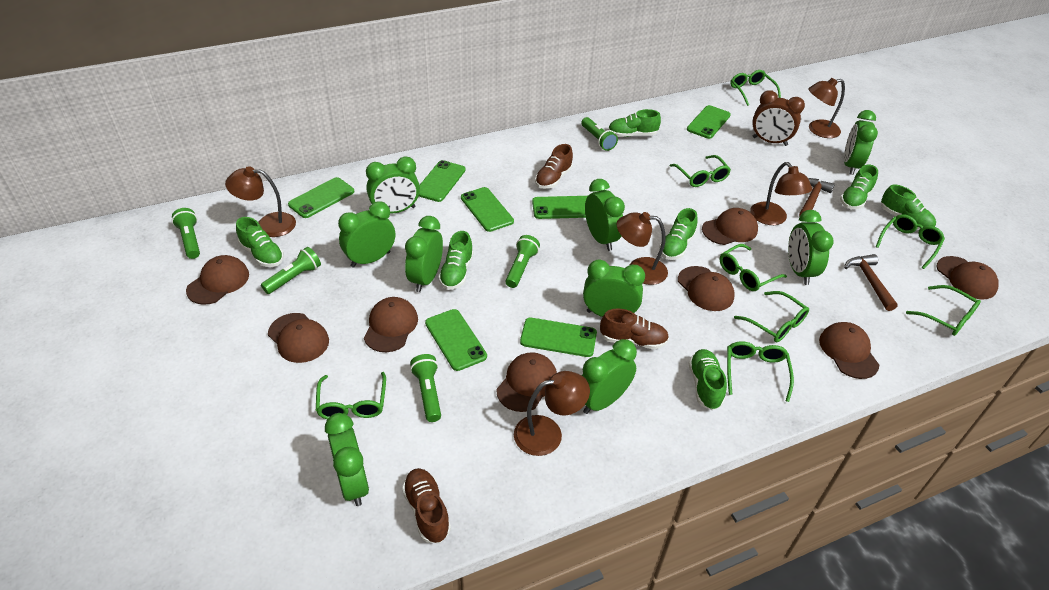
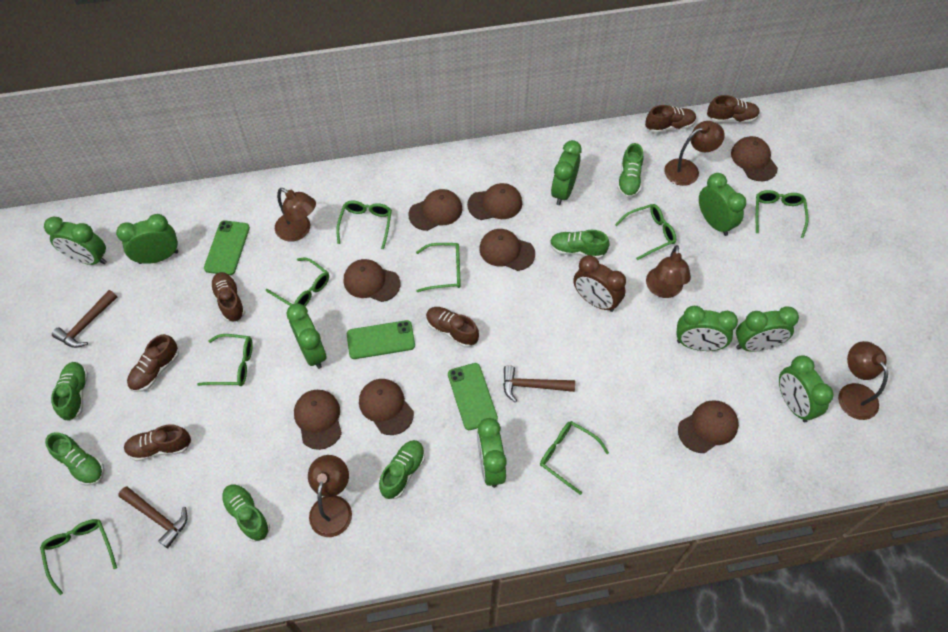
brown hammer: [799,178,835,217] [844,254,898,311] = 2 -> [52,290,117,348] [118,486,188,548] [503,365,575,402] = 3
brown shoe: [402,468,451,543] [535,144,573,189] [600,309,669,349] = 3 -> [124,424,191,461] [127,334,179,392] [210,272,245,322] [426,307,479,348] [645,105,696,133] [707,95,760,123] = 6
green flashlight: [172,208,200,259] [261,247,321,294] [410,354,441,422] [505,235,540,288] [581,117,618,151] = 5 -> none = 0
green phone: [288,177,354,218] [419,160,466,202] [425,309,487,371] [461,187,514,232] [520,318,597,357] [532,196,588,219] [687,105,731,139] = 7 -> [204,220,250,275] [347,320,415,359] [448,363,498,430] = 3
green shoe: [236,217,284,267] [438,231,473,290] [608,109,661,137] [659,208,697,260] [688,349,727,410] [840,165,878,209] [881,185,936,230] = 7 -> [45,432,104,486] [51,362,88,421] [221,484,270,542] [379,440,425,499] [550,230,610,259] [617,143,643,198] = 6

